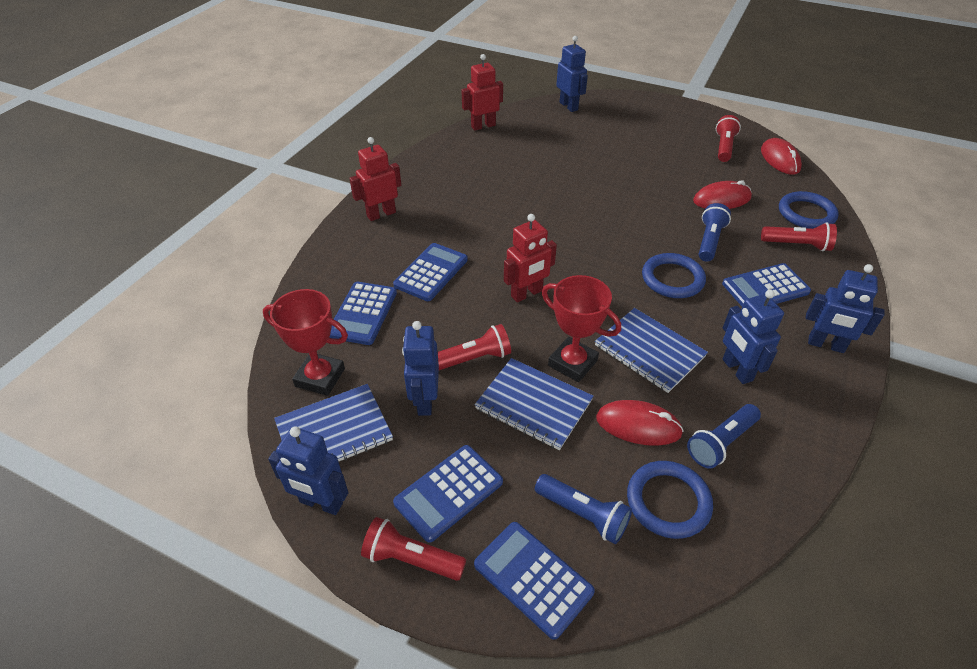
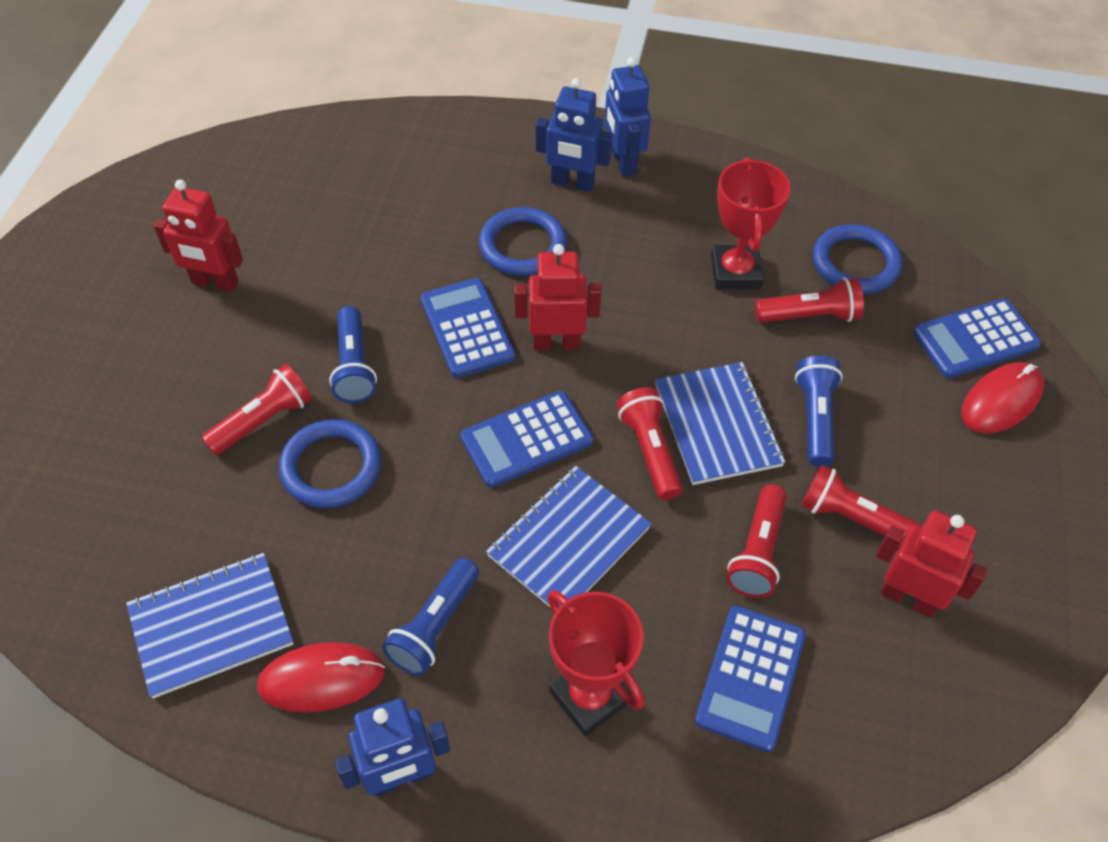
blue calculator: [329,282,397,345] [393,243,468,301] [393,445,503,543] [474,522,595,640] [722,263,811,306] = 5 -> [421,278,515,378] [460,391,593,488] [695,606,806,752] [913,298,1041,378] = 4
blue robot: [268,426,349,515] [402,321,439,416] [556,36,588,112] [723,290,784,384] [806,264,884,353] = 5 -> [335,698,450,796] [536,78,612,192] [605,57,651,177] = 3
red flashlight: [361,517,466,581] [438,324,511,370] [716,115,741,162] [761,222,837,252] = 4 -> [202,364,312,455] [616,387,682,500] [727,484,787,598] [755,278,864,323] [801,465,923,543] = 5
red mouse: [596,400,684,446] [693,180,752,209] [761,138,802,175] = 3 -> [257,643,385,712] [961,362,1044,433] = 2

